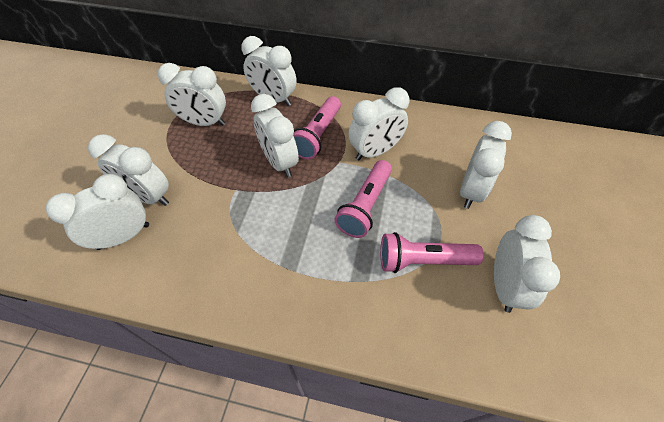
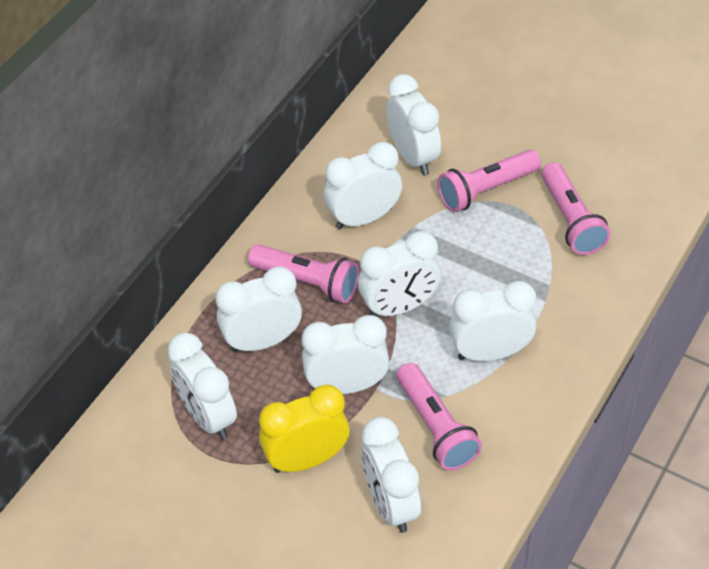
pink flashlight: [293,96,341,160] [334,160,392,238] [380,232,484,273] = 3 -> [248,244,359,304] [397,363,482,471] [437,150,541,212] [541,162,611,255] = 4
yellow clock: none = 0 -> [259,384,350,473] = 1

